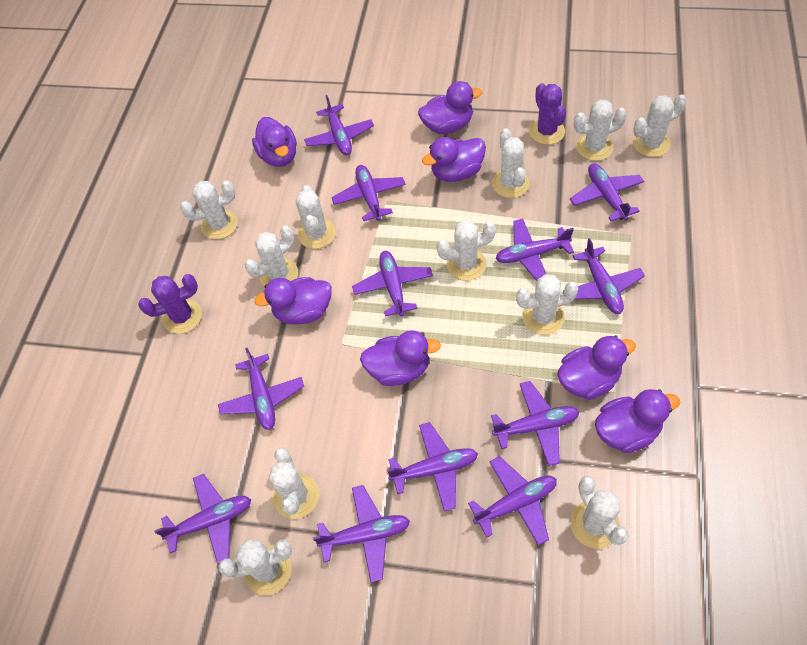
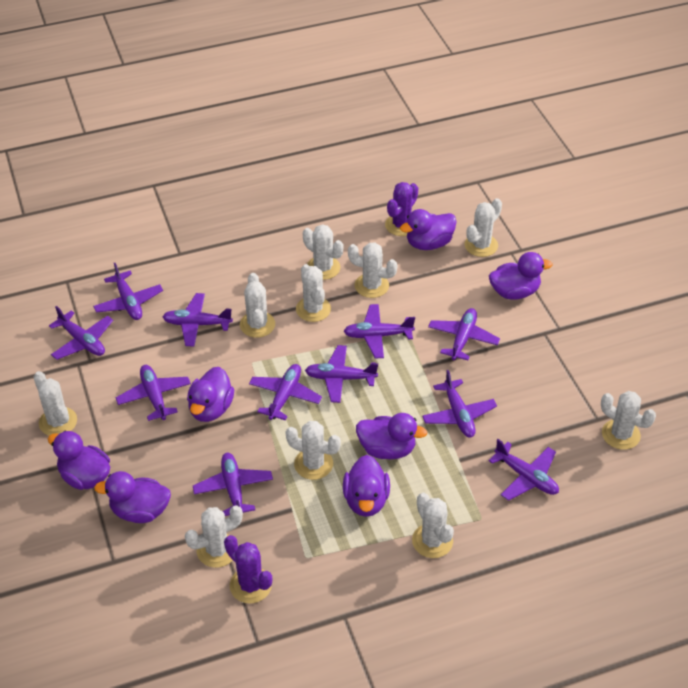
purple plane: [154,474,251,564] [218,348,304,430] [304,95,374,155] [313,485,410,582] [331,165,406,221] [352,251,433,317] [387,422,478,511] [468,456,557,546] [491,381,580,466] [495,219,574,281] [563,238,645,314] [570,164,644,221] = 12 -> [49,306,113,360] [93,263,163,320] [116,365,191,421] [163,293,233,347] [193,453,273,516] [249,364,322,420] [305,345,378,403] [344,304,415,358] [422,370,497,438] [428,308,500,360] [489,439,559,501] = 11
white cactus: [180,181,238,239] [218,539,292,596] [245,225,298,287] [269,447,319,519] [296,185,336,249] [437,220,496,281] [492,128,530,198] [516,274,578,335] [570,476,629,549] [574,100,627,161] [633,94,687,157] = 11 -> [34,371,77,436] [185,505,243,568] [240,273,275,338] [285,421,341,480] [296,264,331,322] [303,224,344,280] [348,242,398,298] [412,493,454,558] [465,198,502,257] [601,391,656,450] = 10

